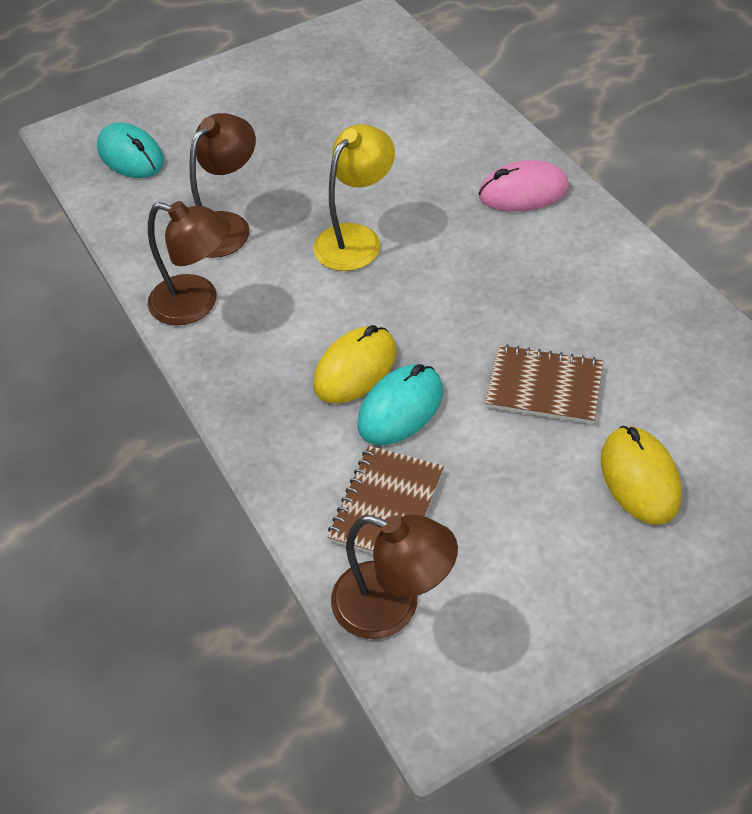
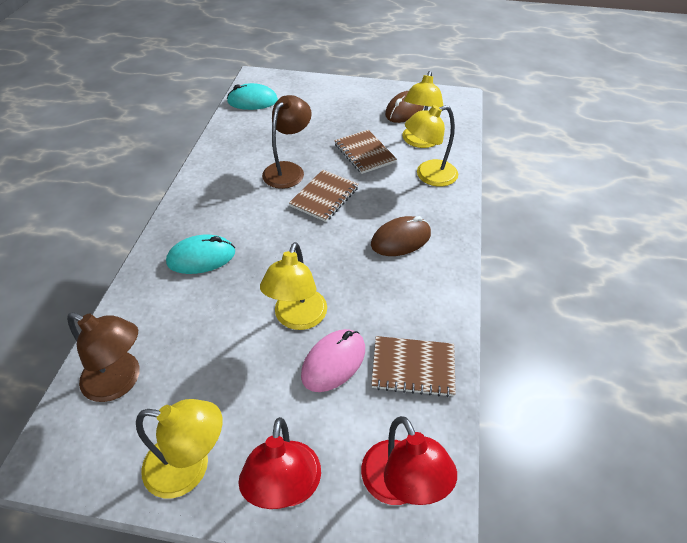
brown lamp: [148,201,230,326] [189,113,256,258] [331,514,458,639] = 3 -> [67,312,140,402] [262,95,312,189] = 2
brown mouse: none = 0 -> [371,216,431,256] [385,91,424,123] = 2
brown notebook: [328,446,444,554] [485,344,603,424] = 2 -> [289,170,359,222] [334,130,397,174] [371,336,456,397] = 3
red lamp: none = 0 -> [238,417,321,509] [361,416,457,505] = 2
yellow lamp: [314,124,395,271] = 1 -> [136,399,223,498] [260,242,327,330] [402,71,443,148] [405,105,458,187] = 4
yellow mouse: [313,325,396,403] [601,426,682,525] = 2 -> none = 0

